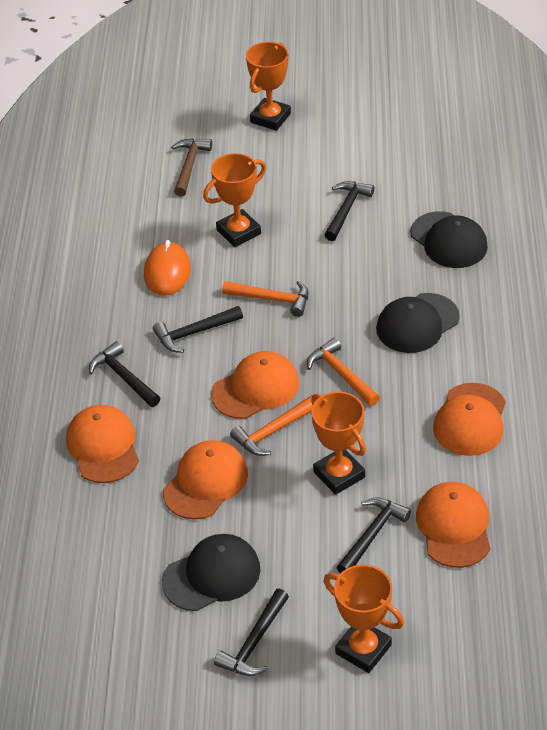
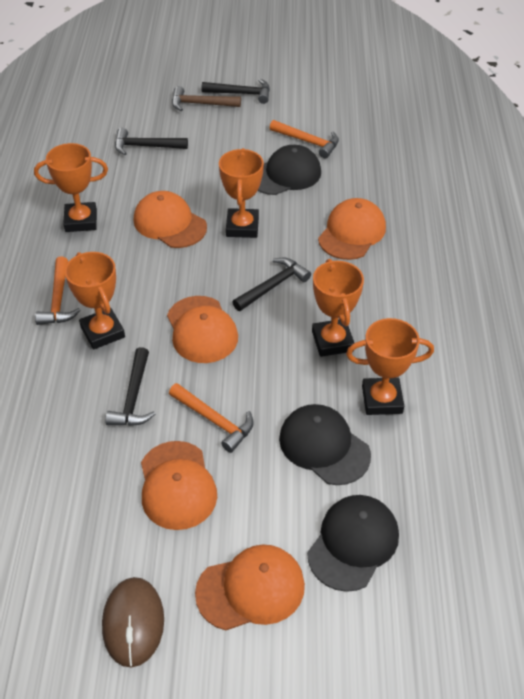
black hammer: [89,341,160,407] [153,306,243,353] [214,589,289,676] [324,181,374,241] [336,497,411,573] = 5 -> [105,347,155,426] [115,128,188,155] [201,79,270,104] [233,258,311,311] = 4
brown mouse: none = 0 -> [102,577,164,667] = 1
orange mouse: [144,240,191,296] = 1 -> none = 0
orange trophy: [203,153,266,247] [246,42,291,131] [311,392,366,495] [323,565,404,673] = 4 -> [34,143,108,232] [65,252,125,349] [219,148,264,238] [312,259,364,357] [346,318,434,415] = 5

